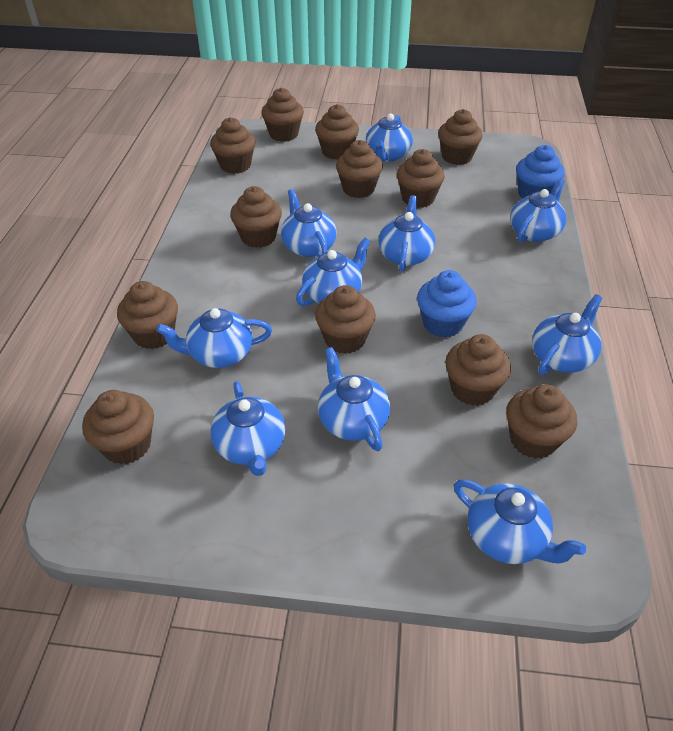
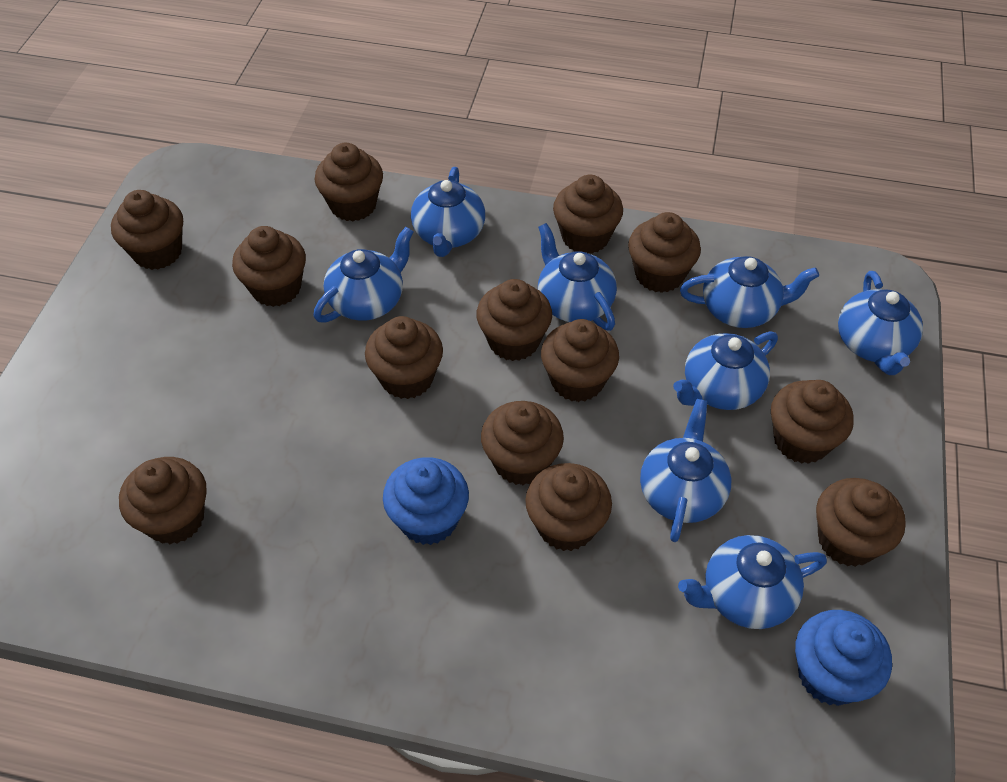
blue teapot: [156,308,272,368] [210,381,286,476] [281,189,337,257] [296,238,370,306] [318,347,390,451] [366,113,413,162] [379,195,435,271] [454,479,586,564] [510,178,567,242] [532,294,602,375] = 10 -> [313,227,413,323] [411,167,485,257] [538,223,617,331] [640,399,731,542] [673,332,778,410] [678,535,827,629] [680,256,819,328] [838,271,923,375] = 8
brown cupcake: [82,390,154,465] [117,281,178,349] [210,117,255,174] [230,186,282,248] [261,88,304,142] [315,104,359,160] [315,285,376,354] [336,140,383,198] [397,149,445,208] [438,109,483,165] [445,334,511,406] [506,384,577,459] = 12 -> [111,190,183,270] [119,457,207,544] [232,226,306,307] [315,143,383,221] [365,316,443,399] [477,279,552,361] [481,401,564,485] [525,463,612,551] [541,319,619,402] [553,174,623,254] [628,212,701,293] [771,380,854,464] [816,478,906,567] = 13

